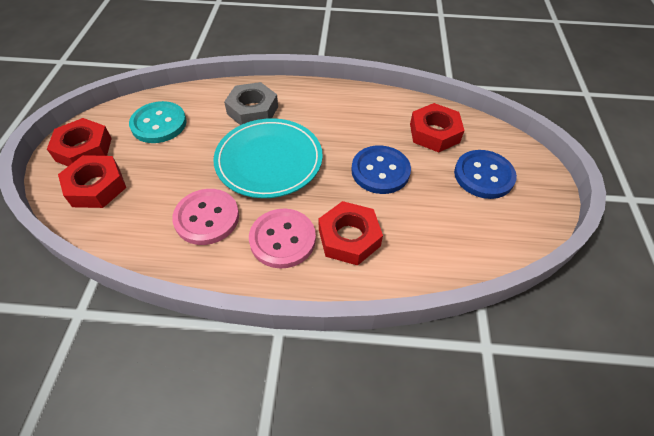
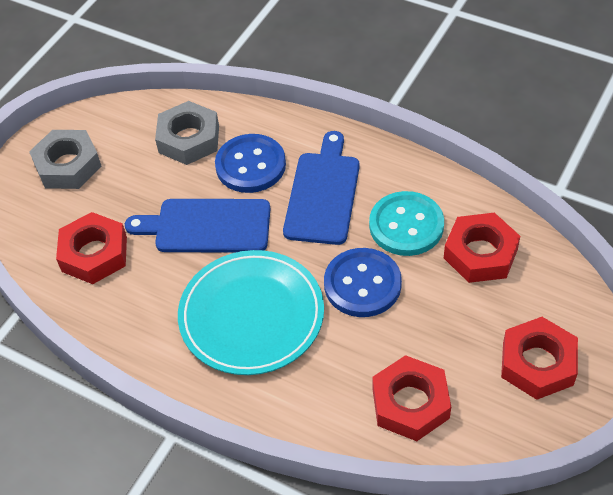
blue cutting board: none = 0 -> [125,199,270,253] [283,131,360,245] = 2
grey nut: [224,82,278,125] = 1 -> [29,130,101,189] [155,101,219,165] = 2
pink button: [172,189,239,245] [249,208,316,269] = 2 -> none = 0

